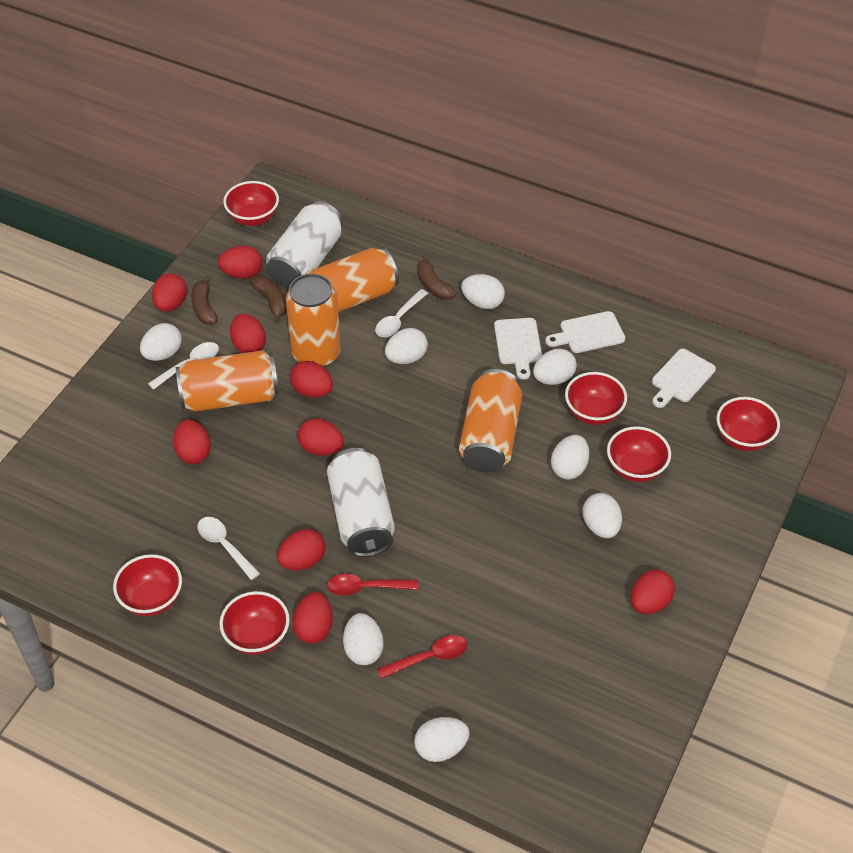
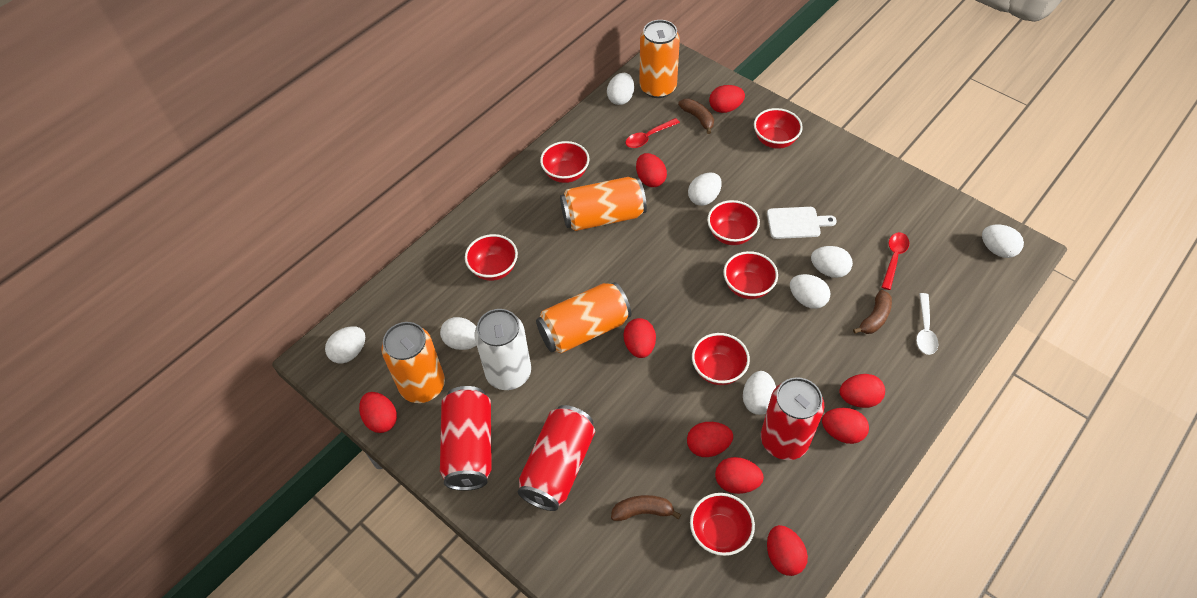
red bowl: [113,554,182,616] [219,591,290,655] [223,181,279,226] [565,372,627,425] [607,426,671,482] [717,397,780,451] = 6 -> [465,234,518,281] [540,141,589,183] [690,493,755,556] [692,333,750,385] [707,200,760,245] [723,251,778,299] [754,108,803,149] = 7
red can: none = 0 -> [440,386,492,491] [518,405,595,511] [761,377,824,460] = 3
white can: [266,201,343,288] [327,448,395,557] = 2 -> [475,309,531,390] = 1
white cutting board: [494,318,542,380] [545,311,625,353] [652,349,716,408] = 3 -> [767,207,837,239] = 1
white spoon: [148,342,219,390] [198,517,260,580] [375,289,428,337] = 3 -> [916,293,939,355] = 1

